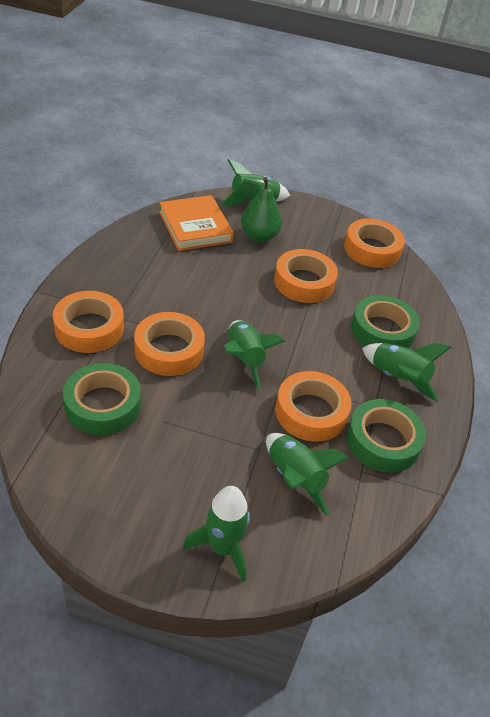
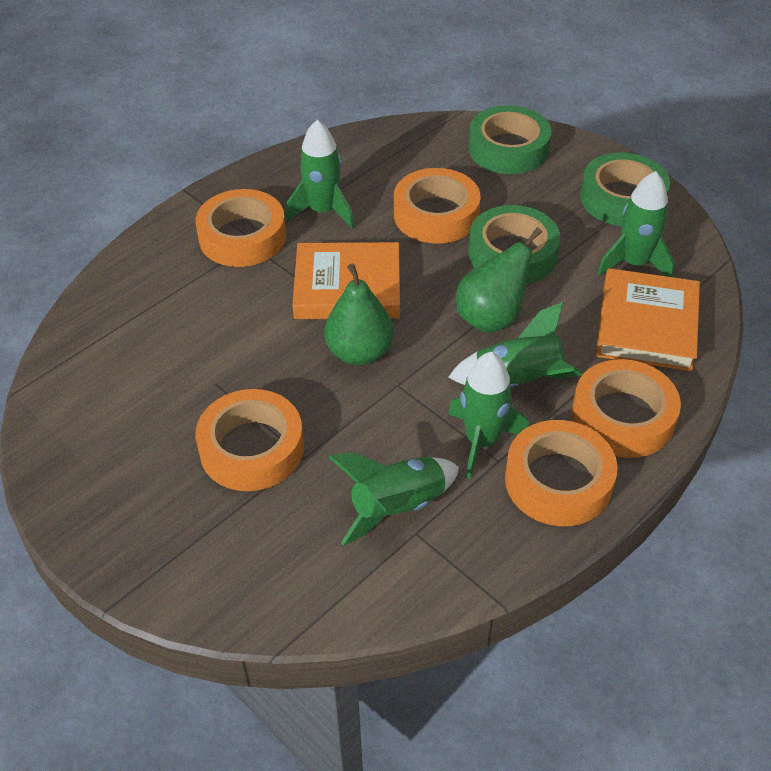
green pear: [241,177,282,242] = 1 -> [324,264,394,365] [456,227,542,333] = 2
orange book: [159,195,234,251] = 1 -> [293,242,400,319] [596,268,700,371] = 2

